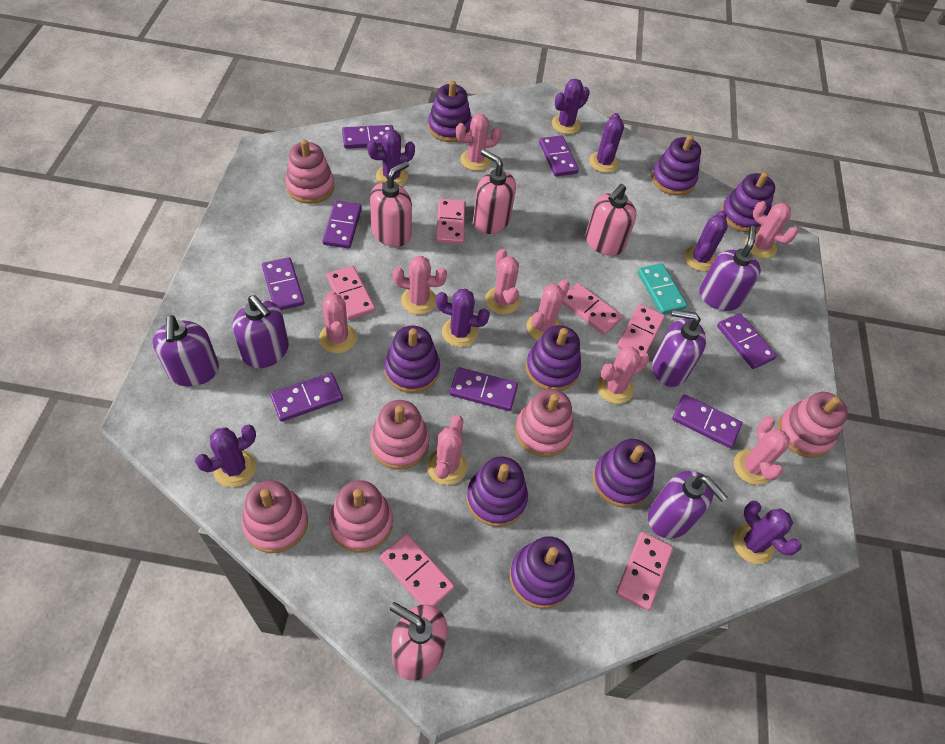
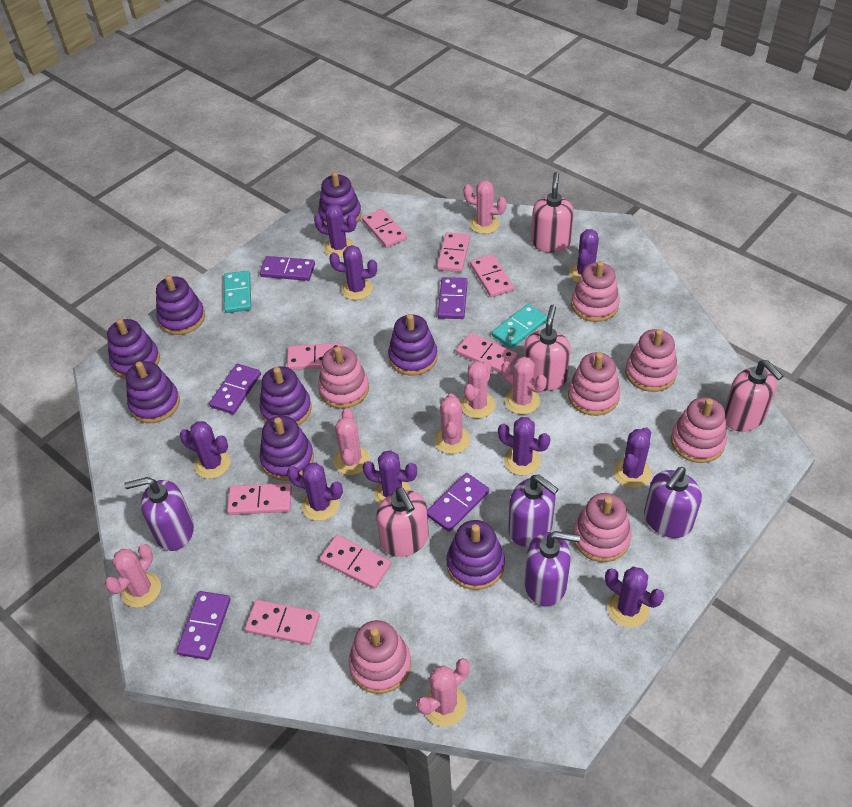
pink cactus: [319,291,357,353] [393,256,447,315] [427,415,468,485] [456,114,502,171] [485,249,520,315] [527,279,570,340] [597,347,649,404] [734,417,790,485] [745,201,798,259] = 9 -> [104,544,161,608] [334,408,370,475] [416,658,470,727] [434,394,470,454] [460,360,495,418] [463,180,507,234] [501,357,547,414] = 7
pink domino: [327,266,375,320] [380,534,455,606] [436,199,466,244] [562,283,622,335] [616,532,673,611] [617,304,665,353] = 6 -> [227,483,292,515] [245,600,320,645] [287,343,343,370] [320,535,391,589] [362,209,407,248] [437,232,470,272] [456,333,517,374] [470,254,514,297] = 8
pink stacking toy: [242,480,308,553] [285,140,334,204] [329,480,393,553] [370,400,429,469] [515,389,574,457] [778,392,848,458] = 6 -> [318,346,369,409] [348,620,411,694] [568,352,620,416] [571,261,620,322] [573,493,632,562] [625,329,678,392] [671,397,727,463] = 7
purple cactus: [195,425,256,487] [367,129,415,186] [436,289,490,347] [552,79,590,134] [589,113,624,173] [684,211,728,271] [733,501,802,564] = 7 -> [180,421,230,479] [287,462,343,521] [314,204,357,257] [329,245,377,300] [363,450,417,505] [498,417,550,475] [570,229,599,283] [605,567,664,627] [613,427,651,488] = 9
purple domino: [262,257,304,310] [270,373,343,422] [322,201,362,249] [342,125,394,149] [449,367,518,411] [539,135,579,177] [672,394,742,448] [717,313,777,369] = 8 -> [176,591,231,660] [209,364,261,414] [260,256,315,281] [427,473,489,532] [437,277,468,319] = 5
purple soap dispenser: [153,315,219,386] [232,295,289,368] [648,471,728,538] [652,309,706,387] [699,226,761,311] = 5 -> [124,477,194,551] [508,475,558,547] [525,531,580,607] [644,467,702,538] = 4
turquoise domino: [637,263,687,314] = 1 -> [224,270,251,313] [492,304,547,349] = 2

